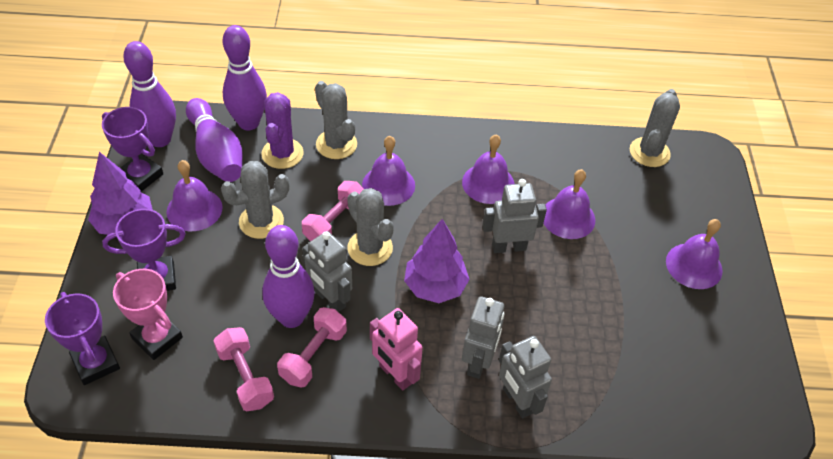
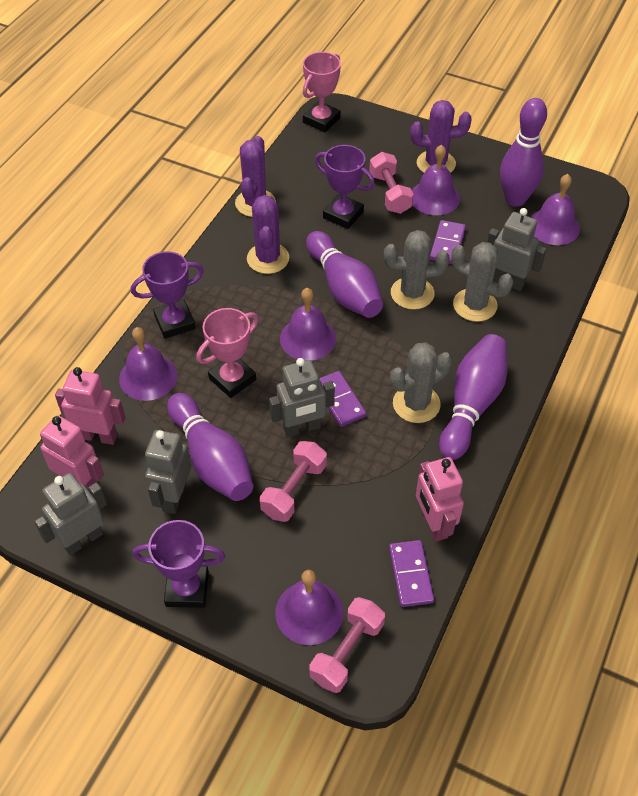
grey cactus: [221,161,290,239] [315,81,357,159] [347,188,394,266] [630,89,680,167] = 4 -> [384,230,450,310] [390,342,452,423] [451,242,513,322] = 3
pink robot: [370,308,423,391] = 1 -> [40,415,104,492] [55,367,125,445] [416,457,464,542] = 3
pink trophy: [113,269,183,360] = 1 -> [196,308,259,398] [303,52,341,132] = 2
purple cactus: [261,92,304,169] = 1 -> [235,136,276,217] [247,195,289,274] [411,100,472,173] = 3
purple domino: none = 0 -> [319,371,366,427] [389,540,434,607] [430,220,466,264] = 3
purple tree: [88,152,153,235] [404,219,470,303] = 2 -> none = 0

